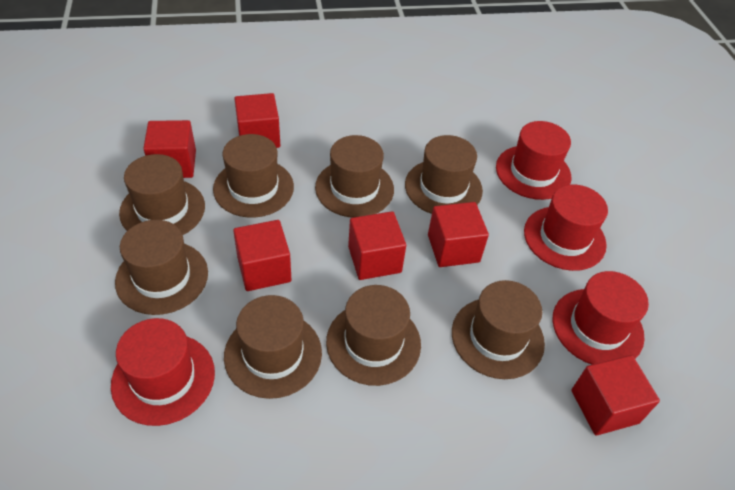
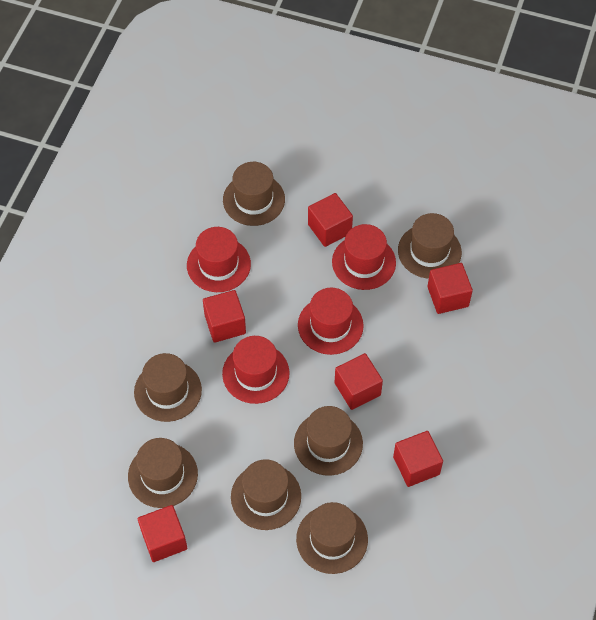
brown hat: [115,220,208,315] [119,154,205,235] [213,134,294,218] [224,295,322,399] [315,135,394,218] [326,285,421,386] [405,135,483,214] [452,280,545,379] = 8 -> [128,438,198,508] [134,353,202,422] [223,162,285,226] [231,459,301,530] [294,406,363,476] [296,502,368,574] [398,213,462,279] = 7

